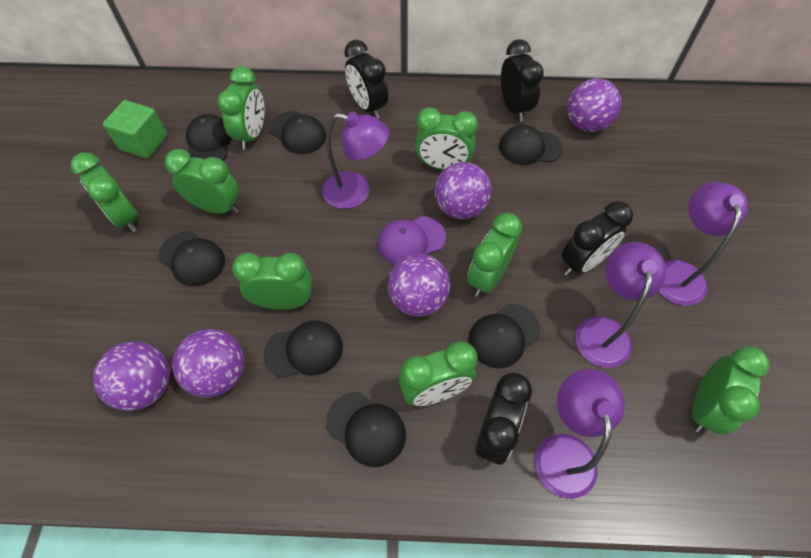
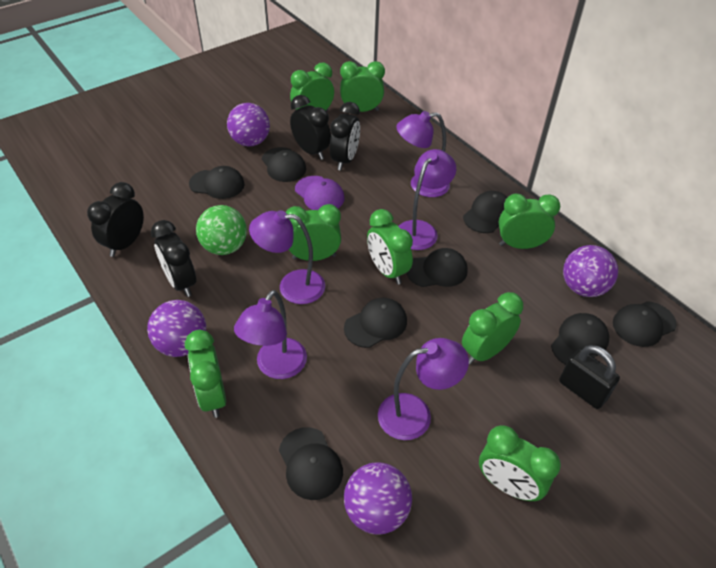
black cap: [159,231,225,286] [186,114,232,161] [264,321,343,378] [270,111,326,154] [326,392,406,467] [469,304,541,368] [499,125,563,165] = 7 -> [189,166,245,199] [262,147,306,182] [279,427,343,500] [344,298,407,348] [406,248,468,287] [463,191,507,233] [551,313,609,365] [613,301,677,347] = 8
black padlock: none = 0 -> [559,345,620,409] = 1
green ball: none = 0 -> [196,205,247,255] = 1
green cube: [103,100,167,159] = 1 -> none = 0
purple ball: [93,341,170,411] [172,329,244,398] [388,254,450,317] [435,162,491,219] [567,78,621,132] = 5 -> [147,300,206,357] [227,103,270,146] [344,462,412,535] [563,245,618,297] = 4
purple lamp: [322,112,389,209] [535,369,625,499] [575,242,666,368] [658,182,748,306] = 4 -> [234,290,307,379] [249,210,325,304] [378,338,469,440] [396,111,450,197] [399,149,456,250] = 5

